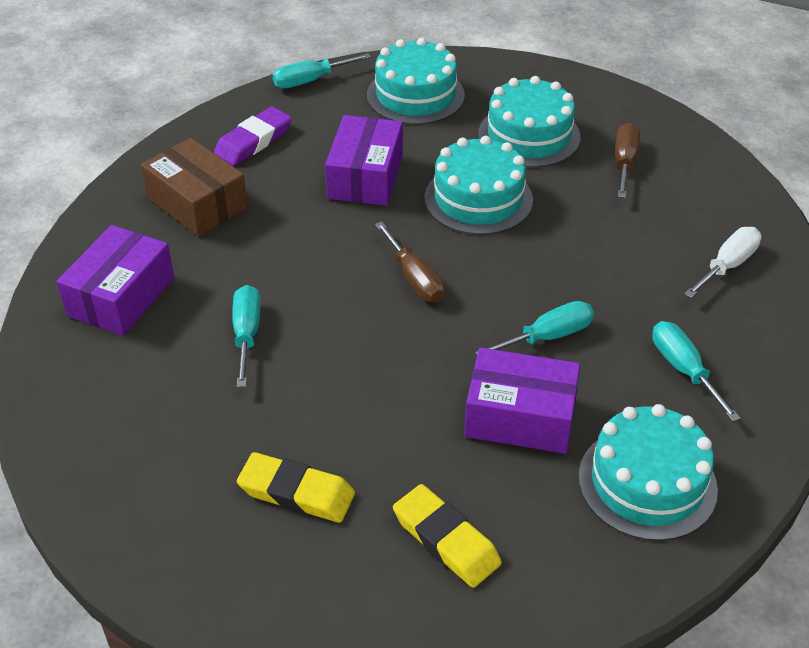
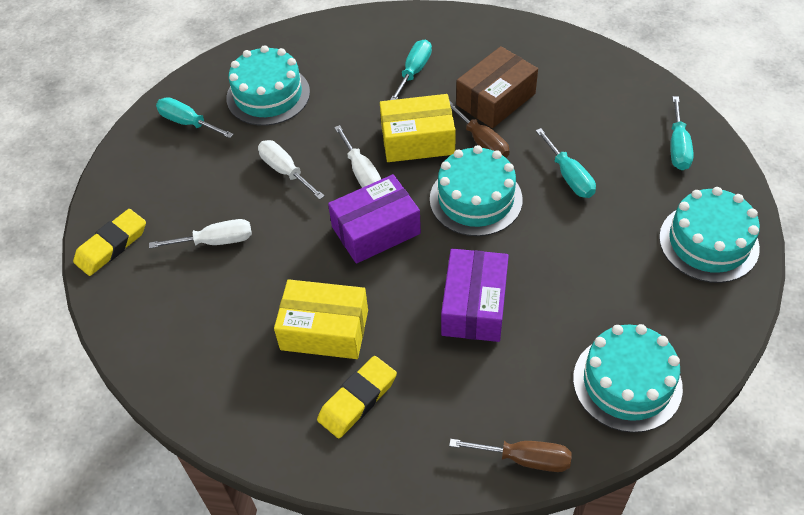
purple box: [57,225,174,336] [325,115,403,206] [464,348,580,454] = 3 -> [328,174,421,264] [441,249,509,342] = 2
purple eraser: [214,107,292,166] = 1 -> none = 0
white screwdriver: [684,227,761,298] = 1 -> [149,219,252,249] [258,140,325,200] [334,125,381,188] = 3
yellow box: none = 0 -> [274,279,368,359] [380,94,456,162] = 2

